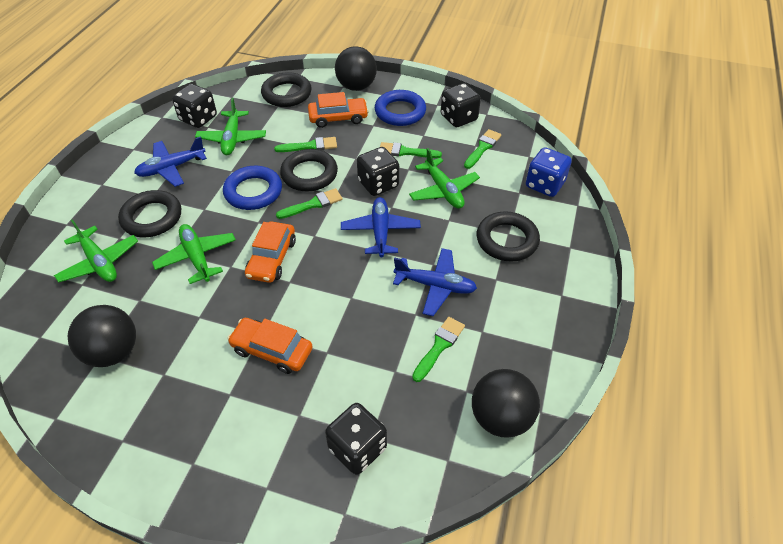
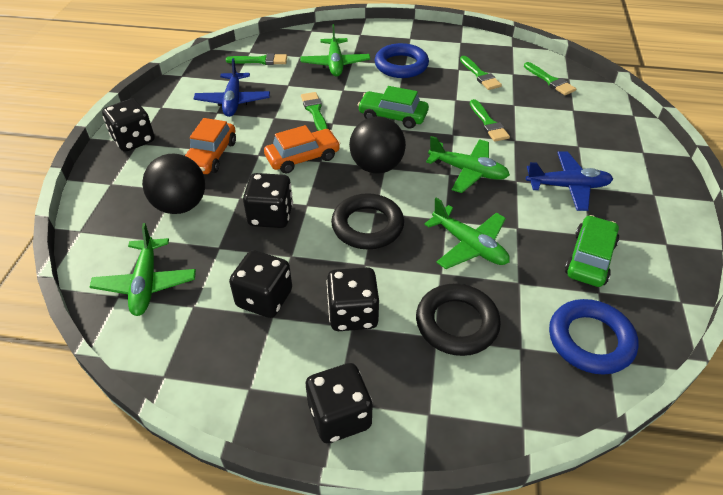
black ball: [68,305,136,367] [335,46,377,91] [472,369,540,438] = 3 -> [142,154,205,214] [349,116,406,174] = 2
black dice: [172,84,217,128] [325,403,387,475] [357,147,399,196] [441,83,481,127] = 4 -> [102,99,155,152] [229,250,292,318] [243,173,293,228] [306,363,373,443] [326,267,379,331] = 5
black ring: [118,190,181,237] [261,72,312,107] [280,149,338,191] [477,212,540,262] = 4 -> [331,193,404,249] [416,283,501,356] = 2
blue dice: [526,147,572,197] = 1 -> none = 0
blue plane: [134,136,207,187] [341,197,421,257] [393,248,477,316] = 3 -> [194,58,270,117] [526,152,613,211] = 2
green car: none = 0 -> [358,86,429,129] [565,215,619,287] = 2
orange car: [227,318,313,374] [245,222,296,283] [308,92,369,128] = 3 -> [184,118,236,174] [264,125,341,173] = 2

